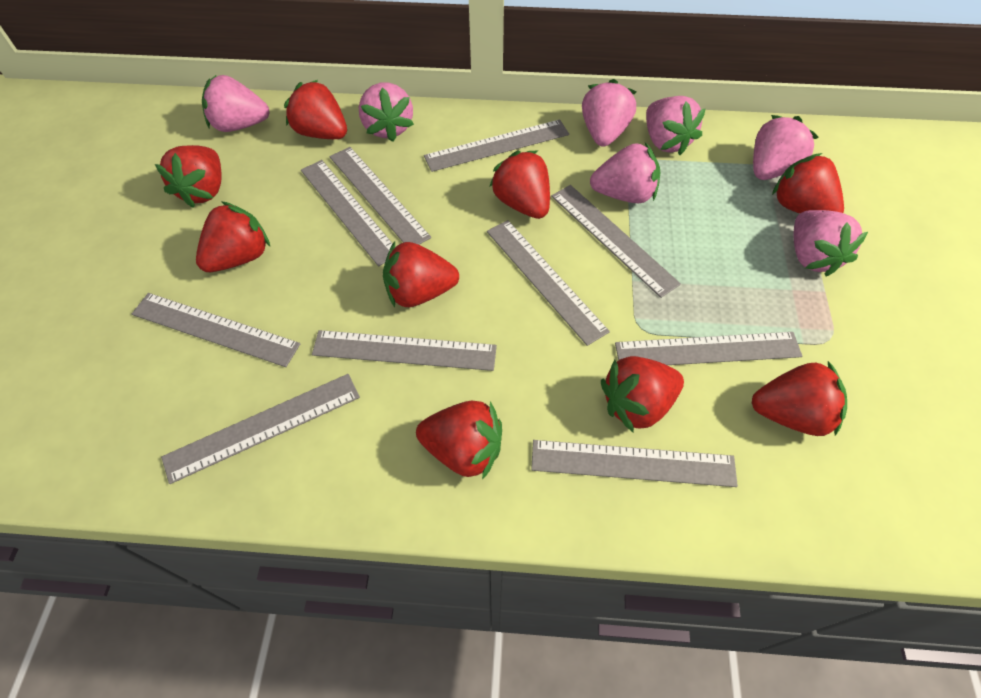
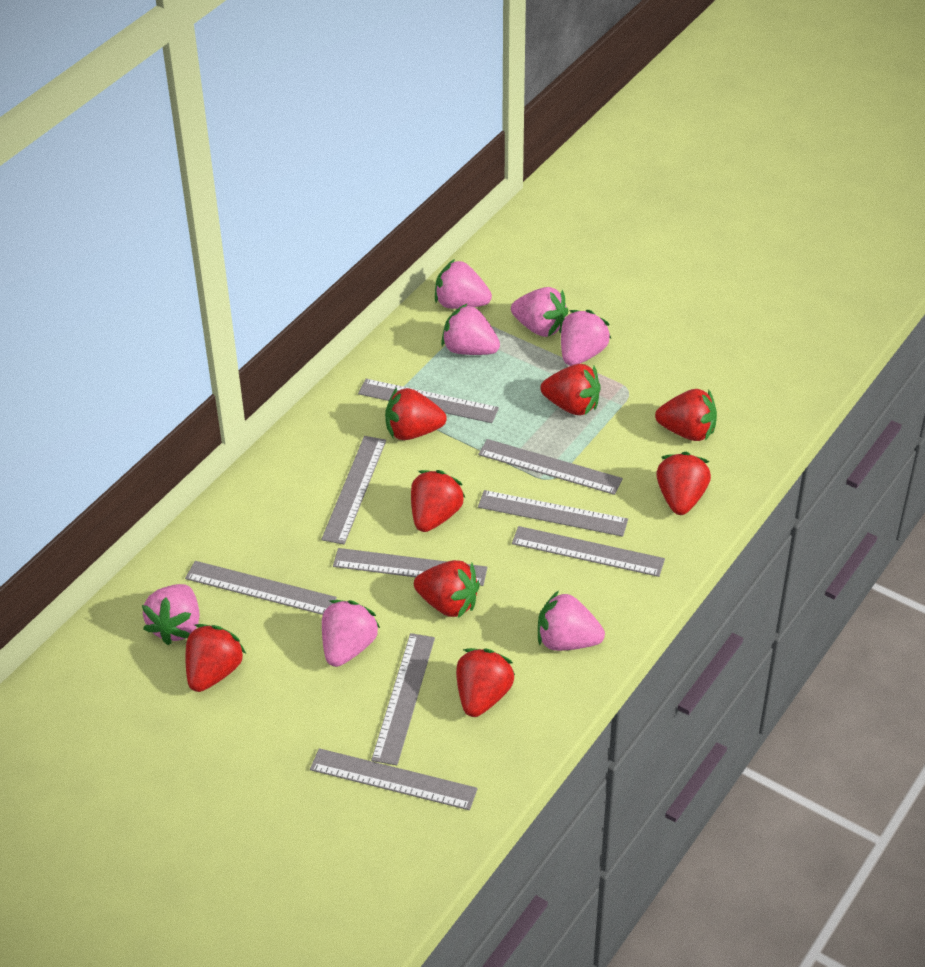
grey ruler: [132,293,300,367] [161,374,360,484] [301,160,393,266] [312,330,497,371] [329,147,431,245] [424,119,569,172] [487,220,610,346] [531,440,738,487] [551,185,681,298] [615,332,802,365] = 10 -> [185,561,337,615] [310,748,478,810] [321,436,386,544] [333,548,487,586] [358,379,499,423] [371,633,435,765] [478,439,623,495] [478,490,628,537] [512,526,665,577] = 9
red strawberry: [155,145,222,208] [196,201,270,272] [284,80,347,139] [383,241,459,307] [416,401,502,480] [489,151,550,219] [601,356,684,433] [752,361,847,436] [772,153,844,214] = 9 -> [186,624,246,692] [385,388,447,440] [411,470,465,532] [414,560,480,618] [456,648,515,717] [541,364,601,415] [655,389,717,441] [656,452,711,515] = 8

